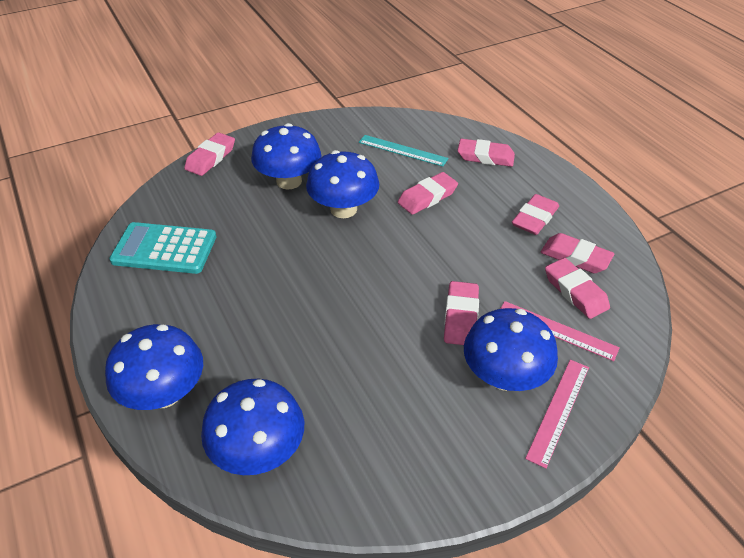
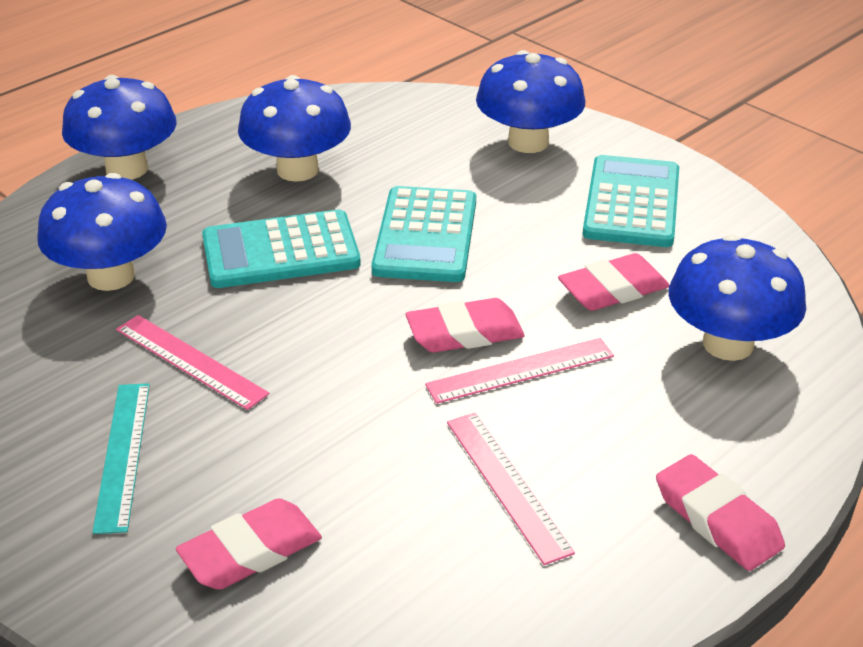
pink eraser: [184,132,235,176] [398,172,458,215] [444,281,479,345] [457,139,515,167] [512,194,559,235] [541,233,614,273] [545,258,610,319] = 7 -> [176,498,322,590] [406,298,525,353] [558,253,669,311] [656,454,785,571] = 4
pink ruler: [500,301,620,361] [525,360,589,469] = 2 -> [116,315,270,410] [425,338,614,404] [447,413,575,565] = 3
turquoise calculator: [109,222,217,274] = 1 -> [202,210,361,288] [372,186,476,282] [583,155,679,247] = 3

